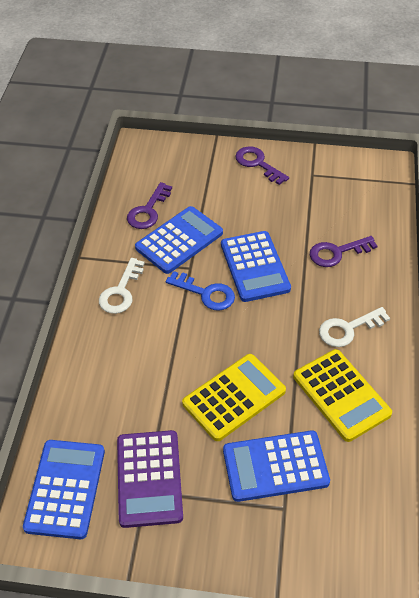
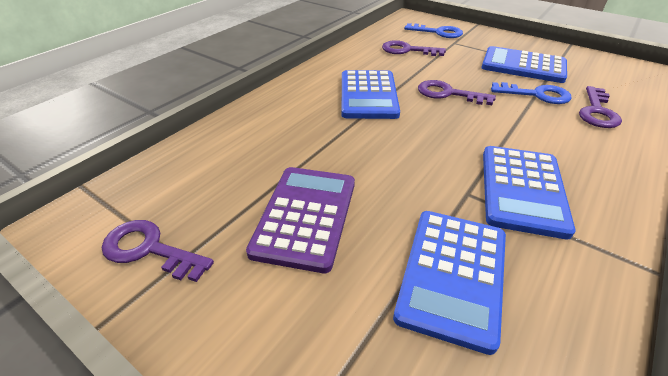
blue key: [166,271,235,311] = 1 -> [404,23,463,38] [491,82,572,104] = 2
purple key: [127,182,172,229] [235,146,289,185] [310,236,377,267] = 3 -> [102,220,214,282] [382,40,446,56] [418,80,496,105] [579,86,622,128] = 4
white key: [99,258,145,314] [319,307,390,347] = 2 -> none = 0
yellow calculator: [182,354,286,441] [293,349,392,442] = 2 -> none = 0

